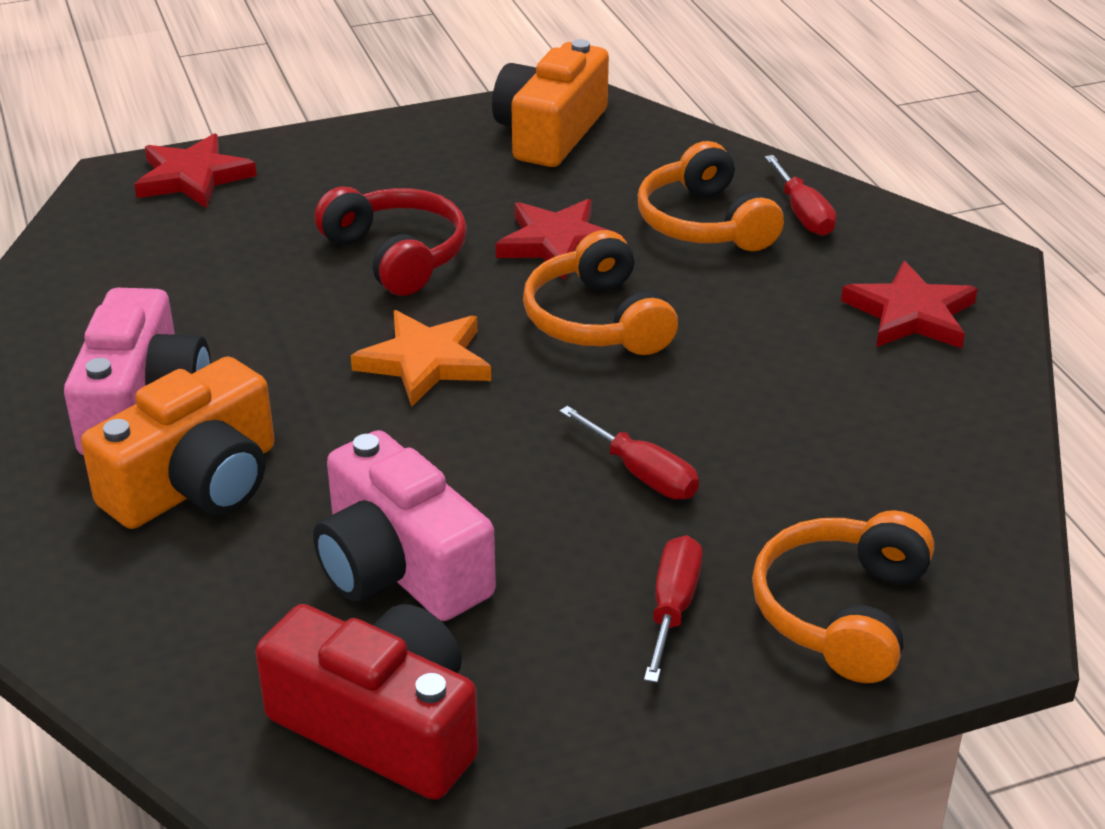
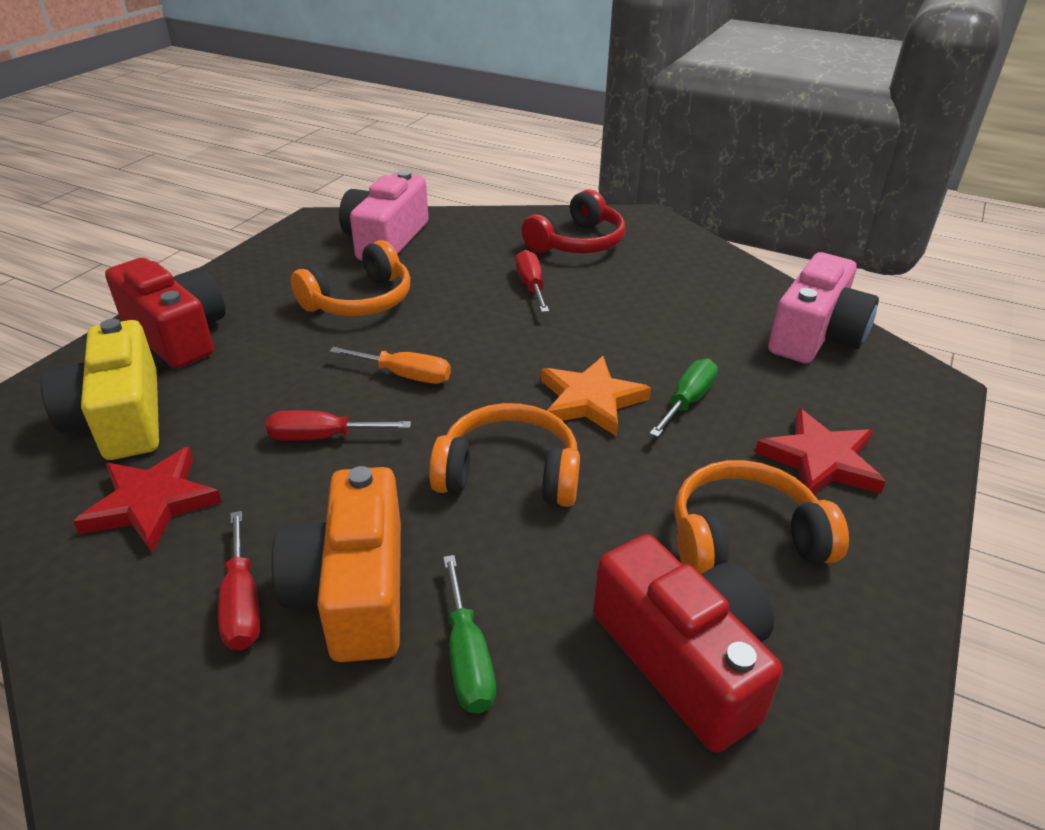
green screwdriver: none = 0 -> [443,555,496,713] [649,359,718,437] = 2
orange camera: [81,356,274,529] [492,39,609,167] = 2 -> [272,466,401,662] = 1
orange screwdriver: none = 0 -> [329,347,451,384] = 1
red camera: [256,604,479,800] = 1 -> [105,258,226,368] [593,534,782,753] = 2
red star: [134,133,257,208] [496,199,624,280] [841,261,978,348] = 3 -> [73,447,222,553] [755,408,886,494] = 2
yellow camera: none = 0 -> [41,319,159,460] = 1

